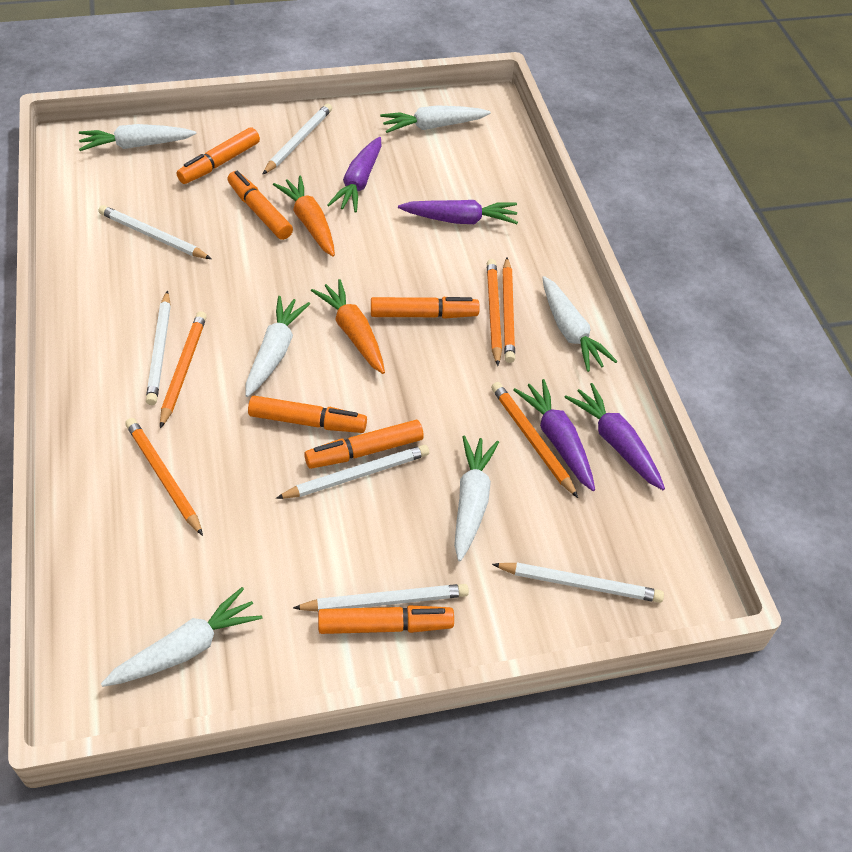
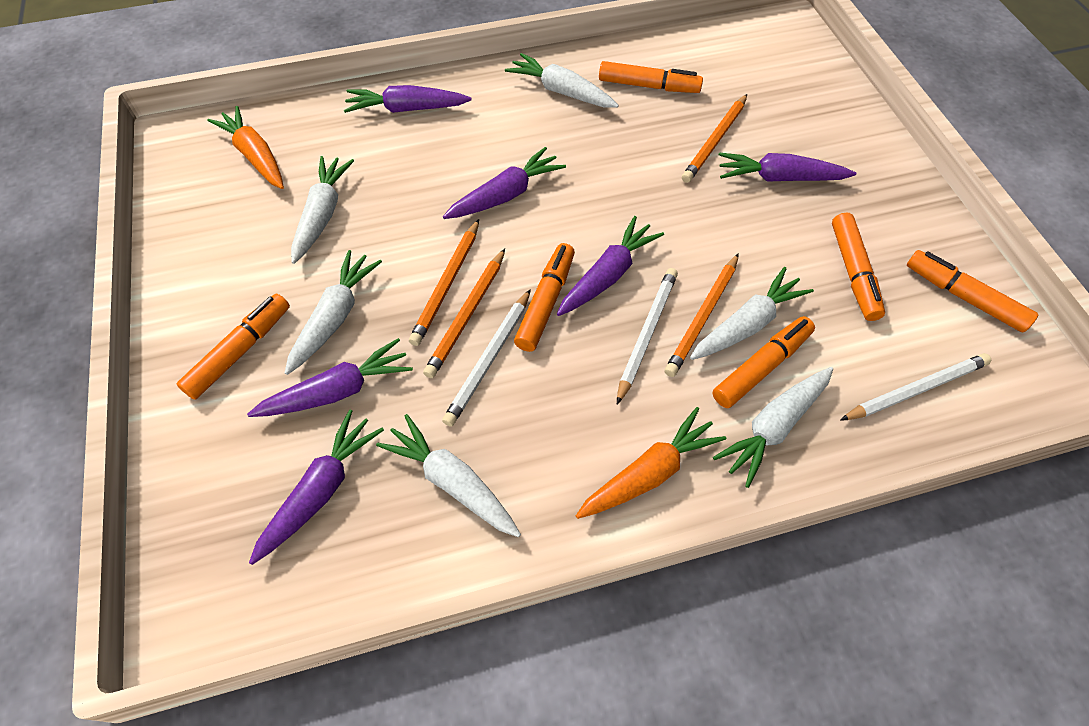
orange pencil: [125,418,203,536] [160,311,207,428] [487,259,502,366] [491,382,578,498] [502,257,515,363] = 5 -> [409,219,479,346] [423,249,505,378] [664,253,739,377] [682,94,747,183] = 4
purple carrot: [327,137,382,213] [398,200,518,224] [513,379,595,491] [564,383,665,490] = 4 -> [247,338,413,417] [249,410,384,565] [344,85,472,113] [443,147,566,219] [557,216,664,316] [719,153,856,182] = 6
white pencil: [98,205,211,259] [146,290,171,405] [262,103,332,175] [276,445,429,499] [293,584,469,612] [492,562,664,603] = 6 -> [442,289,531,427] [617,268,678,404] [840,353,991,421] = 3

